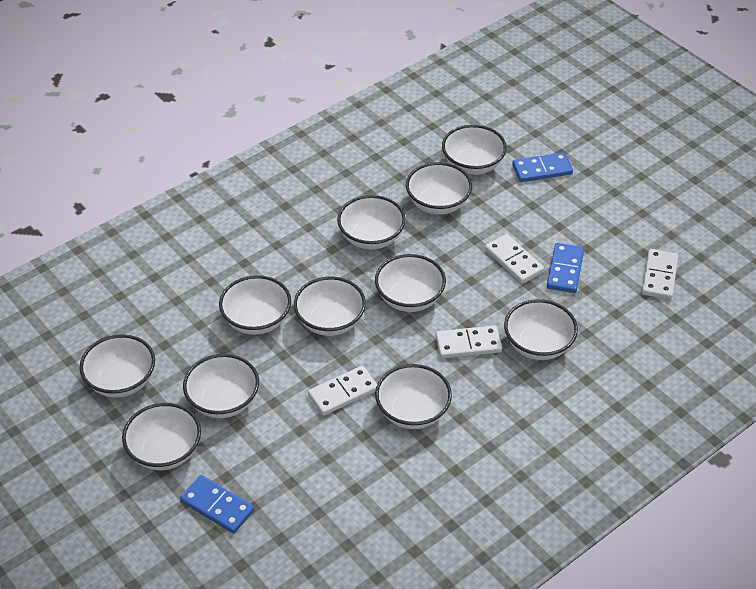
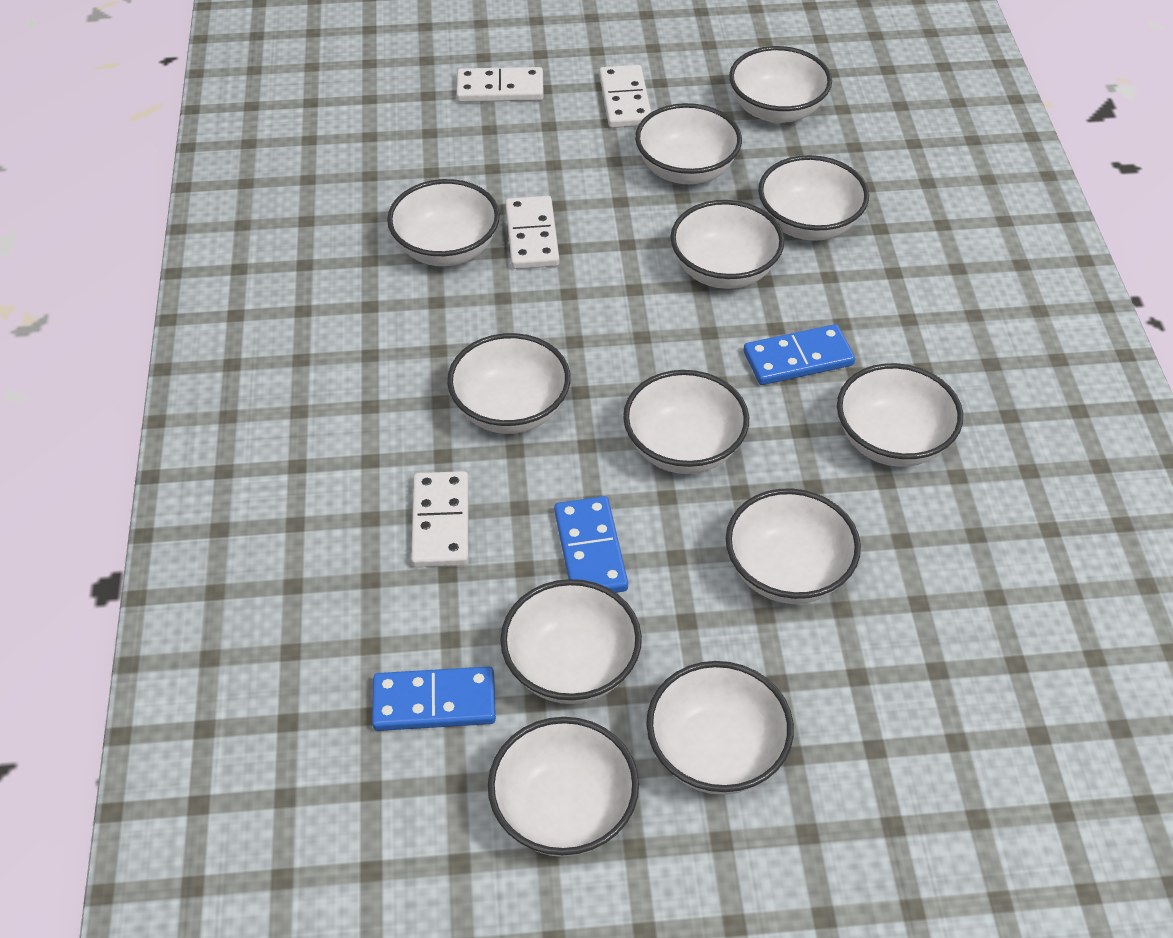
white bowl: [79,334,155,398] [122,403,201,470] [183,354,259,418] [219,275,291,335] [294,276,366,336] [337,195,406,249] [375,254,446,312] [375,364,452,429] [406,162,472,214] [442,125,507,175] [504,299,578,360] = 11 -> [387,179,500,266] [447,333,571,434] [488,717,639,857] [500,579,642,704] [623,370,749,474] [635,103,742,184] [646,661,794,795] [670,200,784,289] [726,488,861,604] [729,46,832,123] [758,155,869,241] [837,363,963,467] = 12

